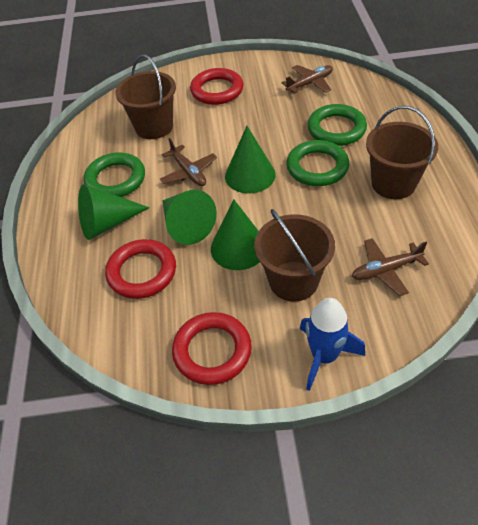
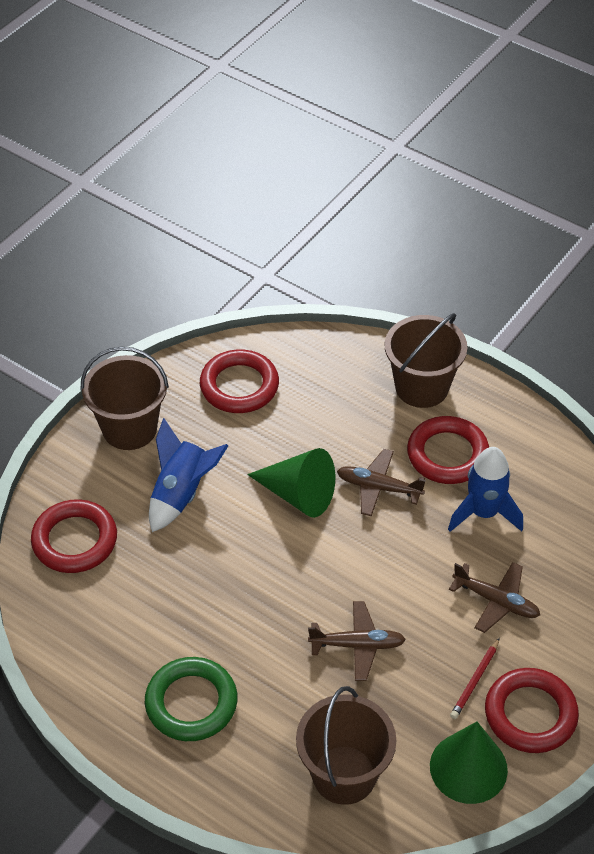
blue rocket: [300,298,365,391] = 1 -> [149,418,228,532] [448,447,523,532] = 2
green cone: [78,184,150,240] [162,190,217,245] [211,199,260,270] [225,126,276,193] = 4 -> [247,448,335,518] [430,722,508,804] = 2
green ring: [84,152,145,197] [286,140,349,186] [307,104,367,146] = 3 -> [145,657,237,741] = 1
red pencil: none = 0 -> [450,638,500,719] = 1
red ring: [105,239,176,299] [172,312,252,385] [190,68,244,105] = 3 -> [31,499,117,573] [200,349,279,413] [407,416,489,484] [485,668,579,753] = 4

